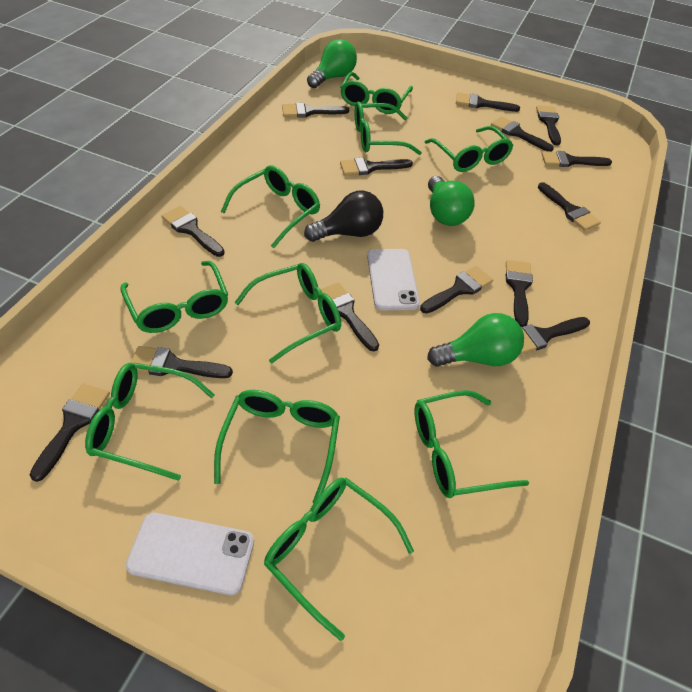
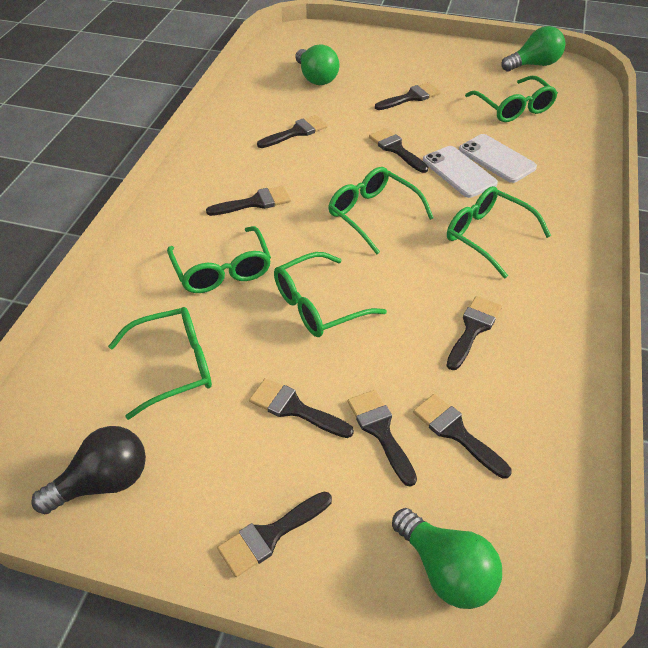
black brush: [29,383,110,482] [131,346,233,378] [161,206,225,257] [282,103,349,118] [321,282,379,351] [340,158,413,176] [420,266,493,314] [456,93,520,112] [491,116,554,151] [506,260,533,327] [520,317,590,355] [536,105,561,145] [538,182,601,231] [541,151,612,167] = 14 -> [206,186,291,216] [217,492,332,577] [249,378,354,438] [257,115,328,148] [347,390,417,487] [369,128,428,173] [375,83,441,110] [413,394,511,479] [446,296,502,370] = 9
green glasses: [85,362,215,481] [120,261,228,333] [214,390,340,504] [221,165,320,248] [234,263,341,364] [264,478,414,641] [340,72,413,114] [355,101,422,155] [414,390,529,498] [425,126,513,172] = 10 -> [108,307,212,420] [167,226,271,293] [274,252,387,337] [328,167,434,254] [447,186,551,278] [465,76,558,122] = 6

